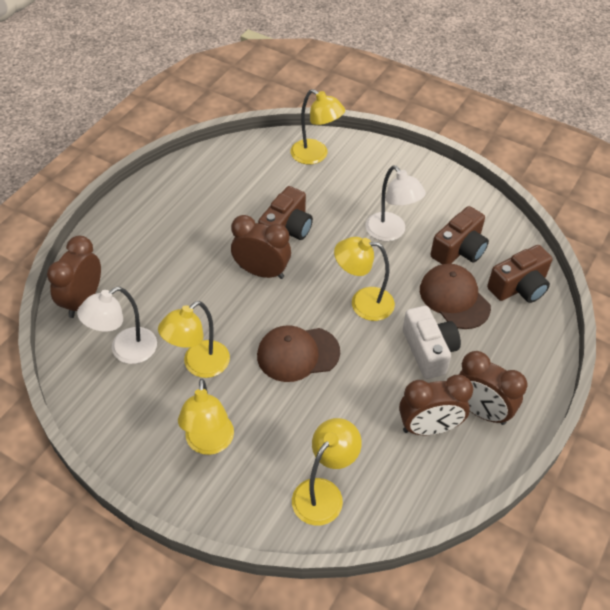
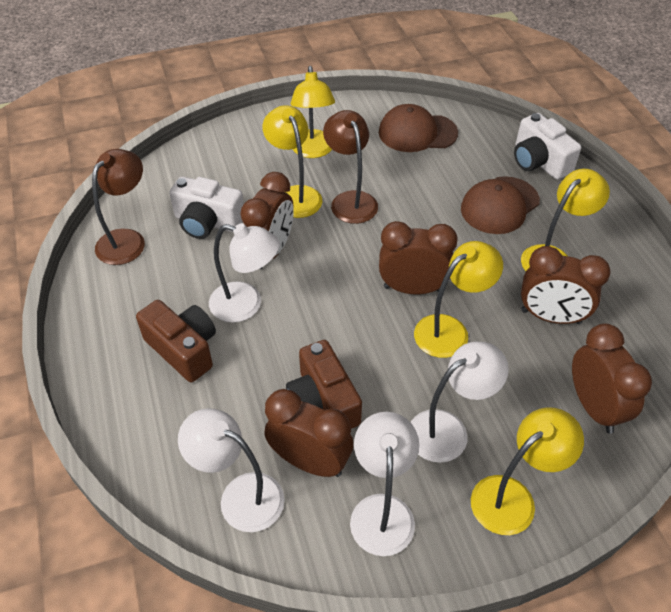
brown camera: [258,186,313,240] [431,206,489,264] [487,245,553,303] = 3 -> [136,300,216,382] [286,340,362,429] = 2
brown clock: [47,236,101,318] [231,215,291,279] [399,375,473,435] [459,351,527,425] = 4 -> [240,172,294,269] [265,389,353,477] [379,221,458,294] [521,246,611,324] [572,323,652,434] = 5
brown lamp: none = 0 -> [92,149,145,265] [323,110,378,224] = 2
white camera: [403,306,461,379] = 1 -> [169,176,244,239] [514,113,581,180] = 2
white lamp: [77,287,157,364] [365,165,426,241] = 2 -> [178,408,285,532] [209,223,280,323] [350,412,419,556] [410,342,509,463] = 4

